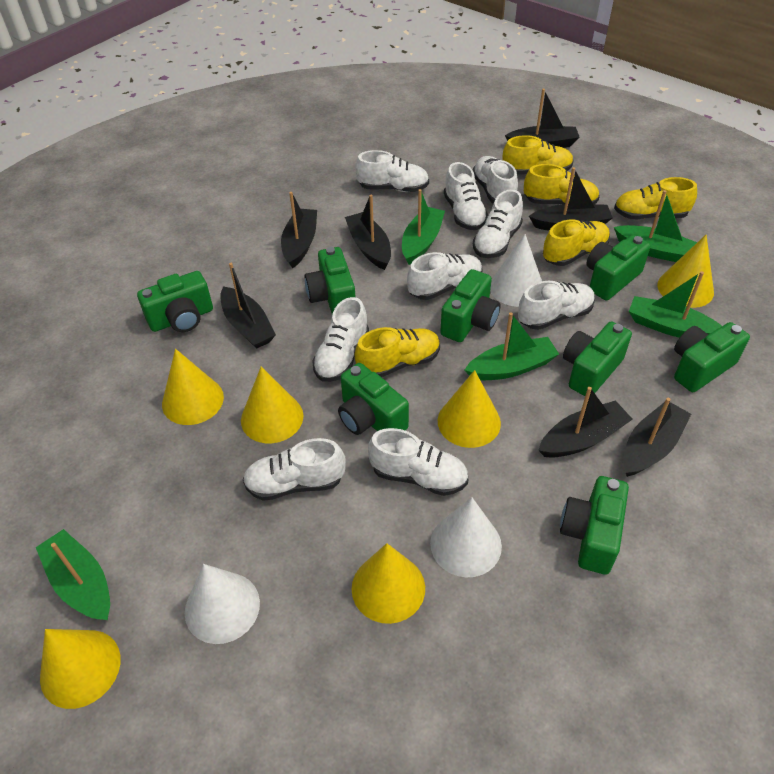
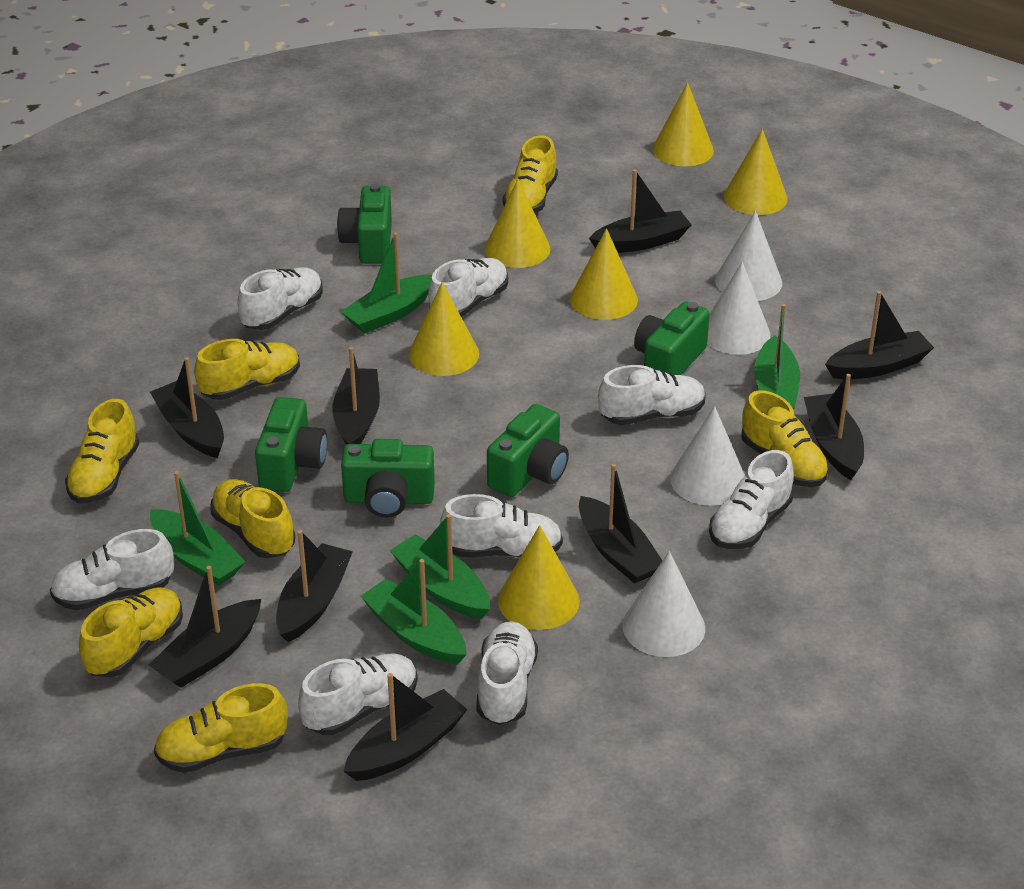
black boat: [220,263,276,349] [281,192,317,269] [345,195,391,270] [505,89,580,148] [529,167,613,231] [538,387,633,458] [623,398,691,477] = 7 -> [149,566,261,688] [150,357,224,458] [276,530,353,642] [332,347,380,444] [343,673,467,781] [579,464,662,584] [589,169,692,253] [804,374,864,480] [825,291,934,379] = 9
green camera: [137,271,213,332] [305,247,355,314] [338,363,409,435] [440,269,501,342] [560,476,629,575] [563,321,632,396] [586,235,650,301] [674,322,750,392] = 8 -> [255,397,327,492] [337,184,392,264] [341,439,435,518] [487,404,569,497] [634,301,710,375] = 5
white cone: [185,564,260,644] [430,497,502,577] [490,234,542,307] = 3 -> [622,551,705,657] [670,406,745,506] [707,262,770,355] [715,211,782,301] = 4
white shoe: [243,438,346,501] [312,297,369,382] [355,150,429,192] [368,428,468,496] [407,252,483,300] [444,162,488,230] [473,156,518,204] [473,189,523,258] [518,281,595,330] = 9 -> [50,529,174,610] [237,267,323,330] [298,653,418,735] [428,258,508,317] [440,494,563,558] [476,621,538,725] [598,365,706,425] [709,450,794,549] = 8
yellow shoe: [355,327,440,377] [502,135,574,175] [524,164,600,204] [543,219,610,266] [614,177,697,219] = 5 -> [65,399,139,503] [79,587,183,677] [154,683,288,773] [194,339,300,400] [210,479,295,558] [503,135,558,213] [741,390,829,487] = 7

